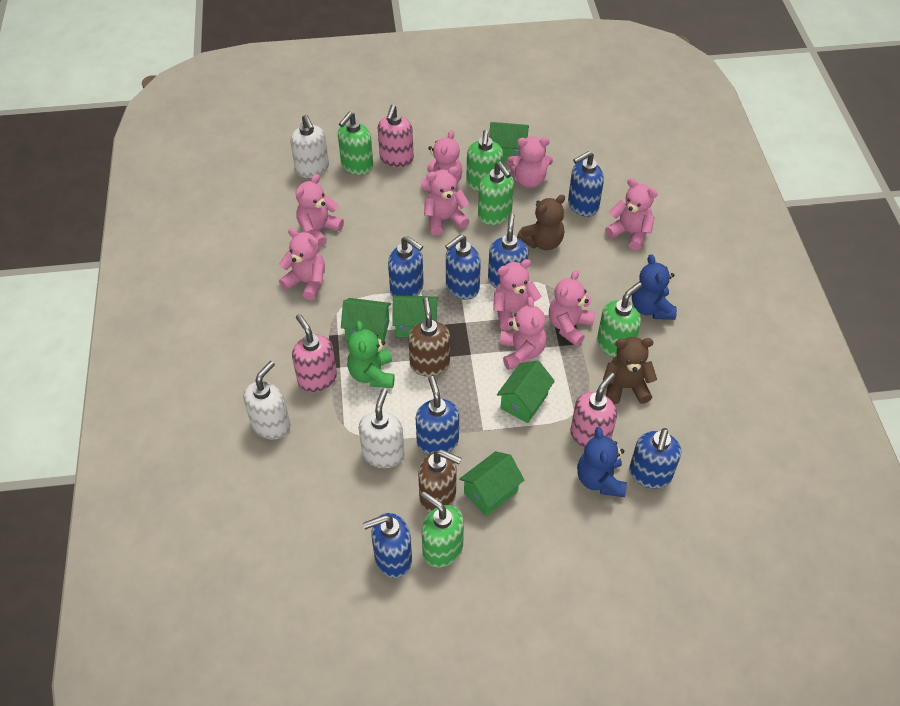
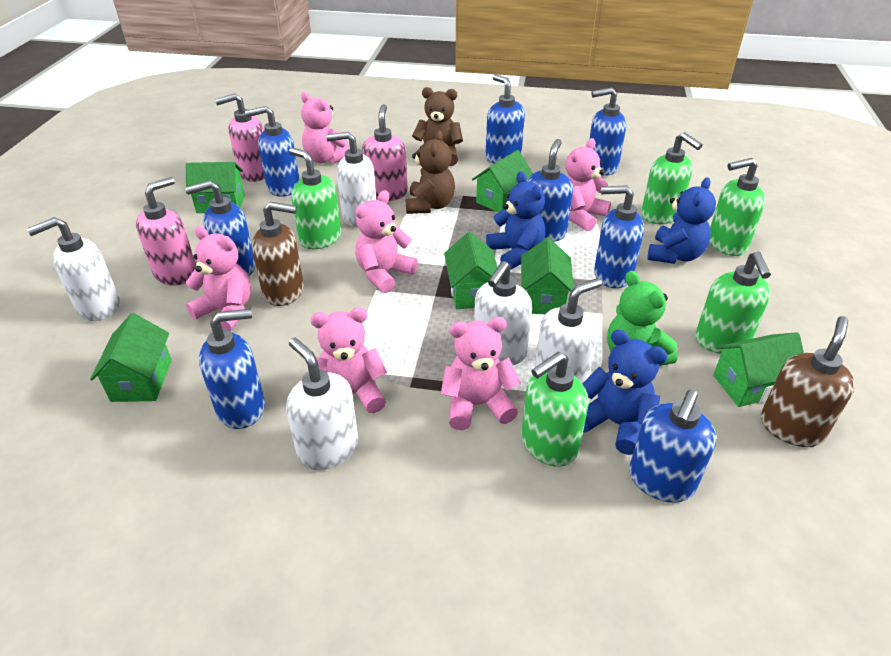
blue soap dispenser: [363,513,412,578] [388,236,424,298] [416,376,459,454] [445,235,481,300] [488,213,528,288] [568,151,604,217] [629,428,681,489] = 7 -> [185,180,255,276] [199,309,265,429] [245,106,300,197] [485,74,525,164] [527,139,573,242] [589,87,626,176] [594,185,644,288] [629,390,717,503] = 8
blue teddy bear: [577,427,627,497] [632,254,677,320] = 2 -> [486,171,545,270] [582,329,668,455] [648,177,716,264] = 3
green house: [341,298,391,341] [392,295,438,337] [459,451,524,516] [489,122,529,161] [497,360,555,423] = 5 -> [90,313,172,402] [186,162,245,213] [444,232,497,309] [472,150,533,212] [521,237,574,314] [713,332,804,407] = 6
pink teddy bear: [279,228,325,301] [295,174,344,247] [421,130,462,191] [424,166,470,235] [493,259,542,330] [500,297,547,370] [507,136,553,188] [549,270,595,346] [605,178,658,251] = 9 -> [185,226,251,331] [301,92,350,163] [310,307,387,413] [355,190,418,293] [441,317,521,430] [566,138,611,231] = 6
white soap dispenser: [243,361,290,439] [290,115,329,178] [359,388,404,468] = 3 -> [27,217,120,321] [286,338,358,470] [326,132,376,227] [474,261,532,365] [535,278,602,383] = 5

